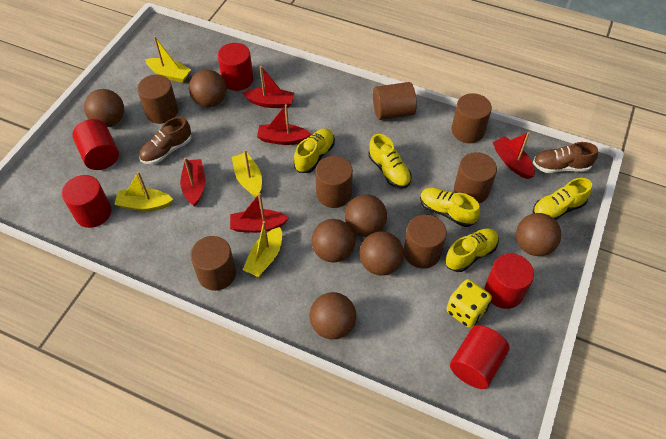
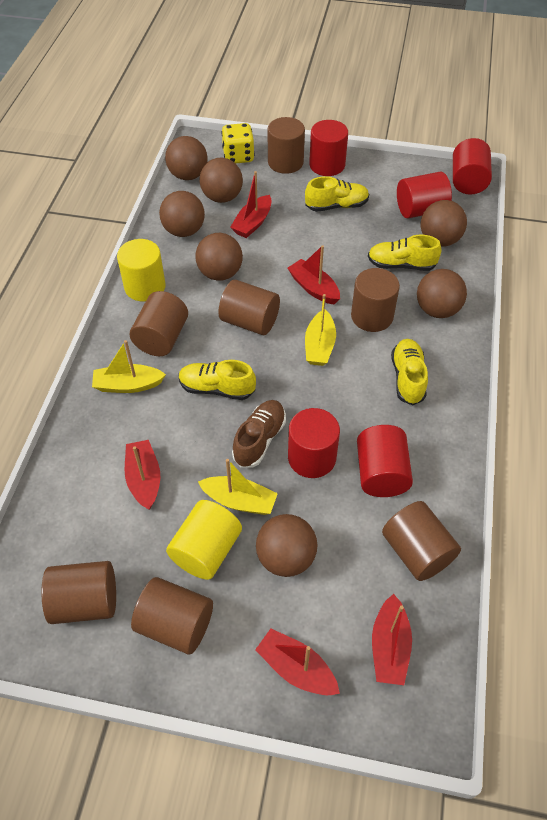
brown shoe: [139,117,192,164] [533,142,598,173] = 2 -> [232,400,286,468] = 1
yellow boat: [114,171,173,211] [145,36,191,83] [232,150,262,197] [243,221,282,277] = 4 -> [92,340,166,393] [198,459,278,515] [305,294,336,366] = 3
yellow cylinder: none = 0 -> [117,239,166,301] [166,500,242,580] = 2
yellow shoe: [294,128,335,173] [368,134,412,189] [420,188,480,227] [445,228,499,272] [533,178,592,220] = 5 -> [179,360,256,400] [305,176,369,212] [368,235,441,271] [391,339,428,405] = 4

